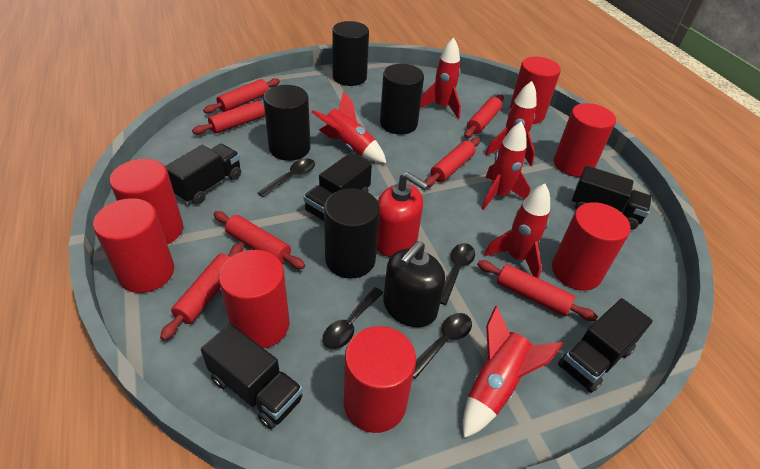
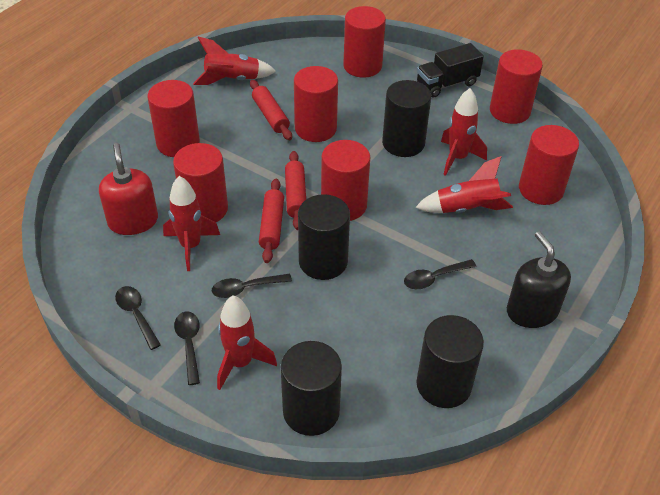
black truck: [165,144,241,204] [201,324,303,429] [304,152,372,221] [558,298,653,393] [572,166,652,230] = 5 -> [417,43,484,98] = 1
red rocket: [312,91,386,163] [420,38,461,119] [463,306,563,438] [481,121,530,210] [484,184,550,278] [485,81,537,166] = 6 -> [163,176,220,271] [193,36,276,85] [217,295,277,390] [415,156,513,213] [441,88,487,176] = 5
red rolling pin: [160,242,244,341] [192,101,265,135] [203,78,280,114] [214,211,305,269] [425,137,480,187] [464,95,504,138] [477,260,598,321] = 7 -> [250,80,292,140] [259,179,284,263] [285,151,306,230] = 3

